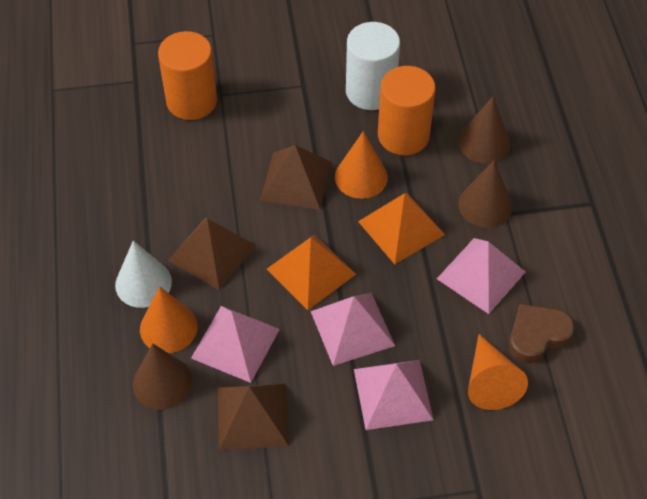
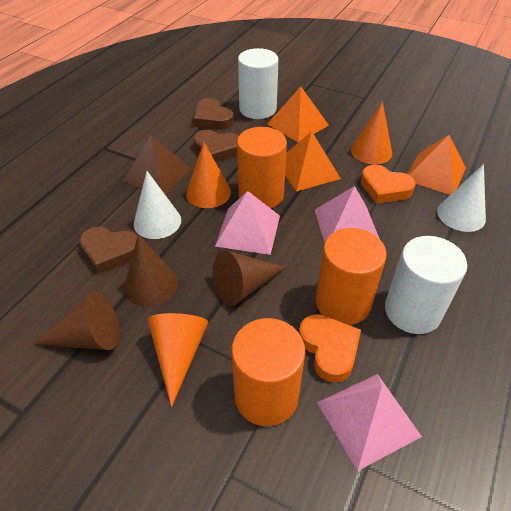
brown heart: [509,304,575,363] = 1 -> [79,227,137,274] [193,130,239,162] [194,98,234,130] = 3
brown pyramid: [168,217,256,290] [218,384,289,450] [260,145,332,210] = 3 -> [123,135,192,195] = 1
orange cylinder: [158,31,217,120] [378,66,436,155] = 2 -> [231,318,305,426] [237,127,287,208] [316,228,387,325] = 3
orange heart: none = 0 -> [299,314,361,383] [361,165,416,204] = 2
orange pyramid: [267,234,356,310] [358,193,445,264] = 2 -> [267,87,329,142] [285,131,341,192] [408,135,466,195] = 3
pink pyramid: [191,306,280,383] [311,293,395,366] [354,360,434,430] [437,238,525,314] = 4 -> [215,191,280,255] [315,186,379,243] [317,374,422,471] = 3
white cone: [115,240,172,308] = 1 -> [134,171,181,239] [437,164,486,232] = 2
white cylinder: [346,22,400,110] = 1 -> [238,48,279,119] [385,236,467,334] = 2

